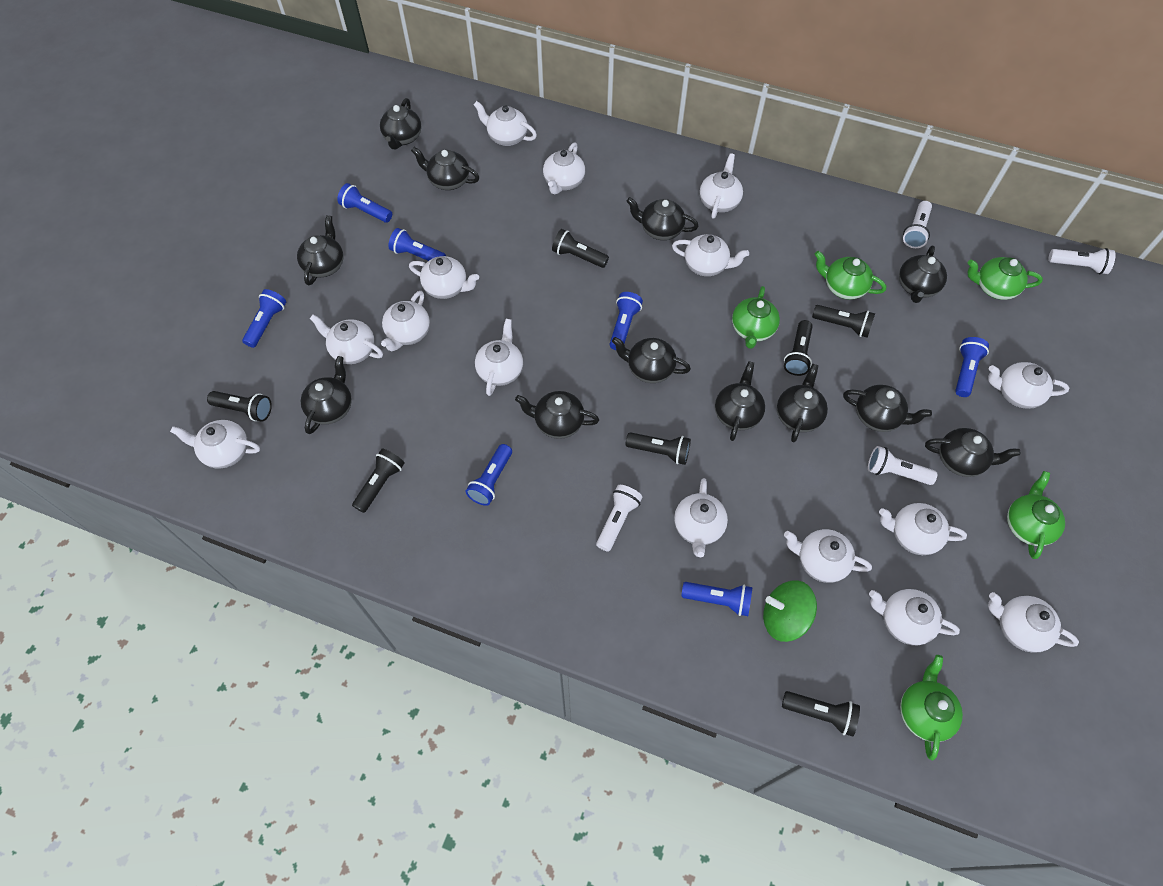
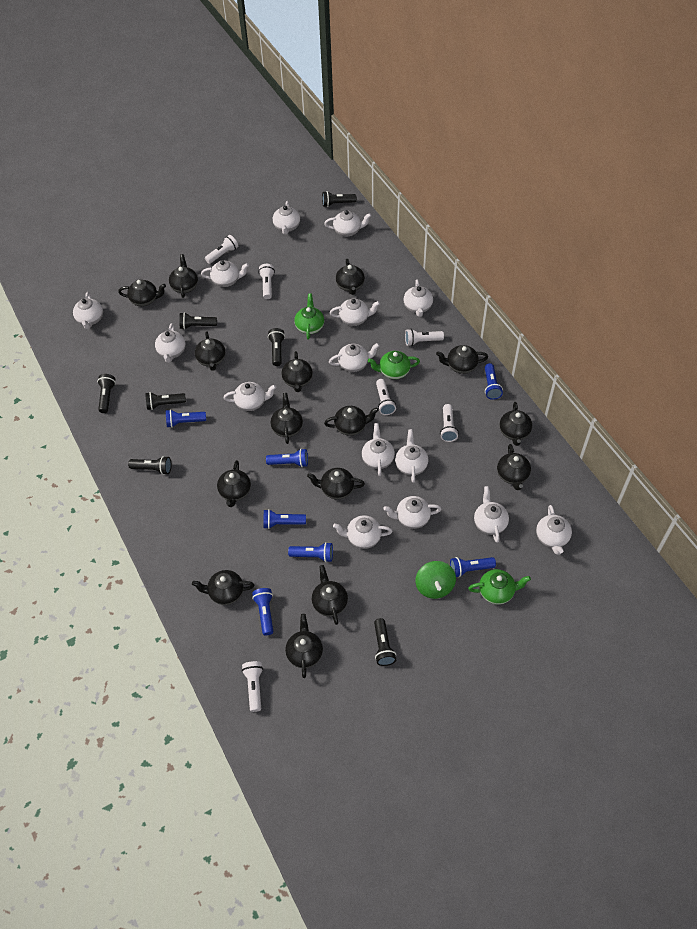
black teapot: [297,215,343,285] [301,356,352,434] [380,98,422,150] [411,147,479,190] [515,391,599,439] [612,337,691,383] [627,197,698,240] [715,361,765,441] [777,364,828,442] [843,385,932,432] [899,245,947,303] [925,428,1021,477] = 12 -> [118,279,166,306] [169,254,198,298] [192,570,254,605] [195,331,226,371] [217,460,251,507] [270,393,303,444] [281,351,313,392] [285,614,323,678] [307,468,365,499] [312,565,348,625] [324,406,378,436] [336,259,365,295] [436,345,488,374] [497,444,531,490] [499,402,532,446] = 15
green teapot: [732,286,780,349] [814,251,886,300] [900,655,963,760] [968,257,1043,300] [1007,471,1065,559] = 5 -> [294,293,324,340] [368,351,420,379] [468,569,531,605] = 3
white flashlight: [596,485,642,552] [868,446,937,485] [903,201,932,248] [1048,248,1116,274] = 4 -> [205,235,238,264] [242,661,263,712] [258,264,275,299] [376,379,396,415] [405,329,444,346] [440,404,459,442] = 6

